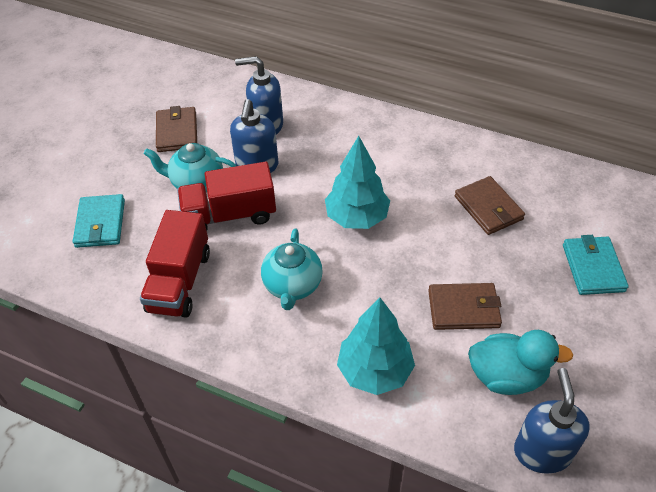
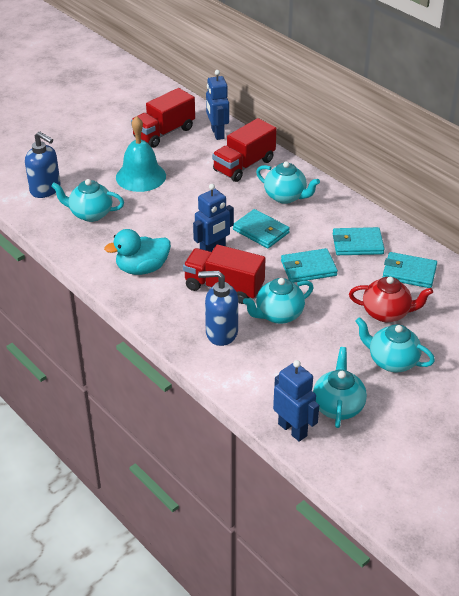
blue robot: none = 0 -> [193,184,234,252] [206,70,229,140] [273,360,319,442] = 3
blue soap dispenser: [230,99,278,173] [235,56,283,135] [514,368,590,474] = 3 -> [25,131,61,198] [198,271,238,346] = 2
brown wallet: [156,106,197,152] [428,283,502,330] [455,176,525,235] = 3 -> none = 0
red teapot: none = 0 -> [349,277,433,322] = 1
red truck: [140,210,210,318] [177,161,276,231] = 2 -> [131,88,195,148] [183,244,266,304] [212,118,277,182] = 3
turquoise bell: none = 0 -> [116,116,166,192] = 1
turquoise teapot: [143,143,236,192] [261,229,322,310] = 2 -> [51,179,124,222] [243,278,314,324] [256,161,320,204] [313,347,367,428] [356,317,435,372] = 5
turquoise tree: [325,136,390,229] [337,297,415,395] = 2 -> none = 0
turquoise wallet: [73,194,125,248] [563,235,629,295] = 2 -> [233,209,290,248] [281,248,338,283] [333,227,385,255] [382,252,437,288] = 4

